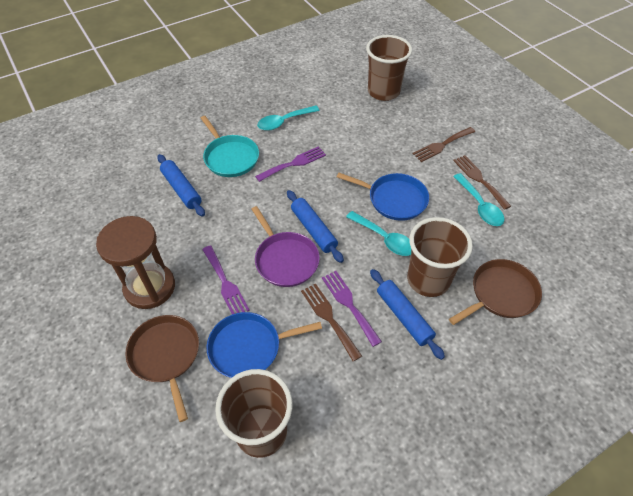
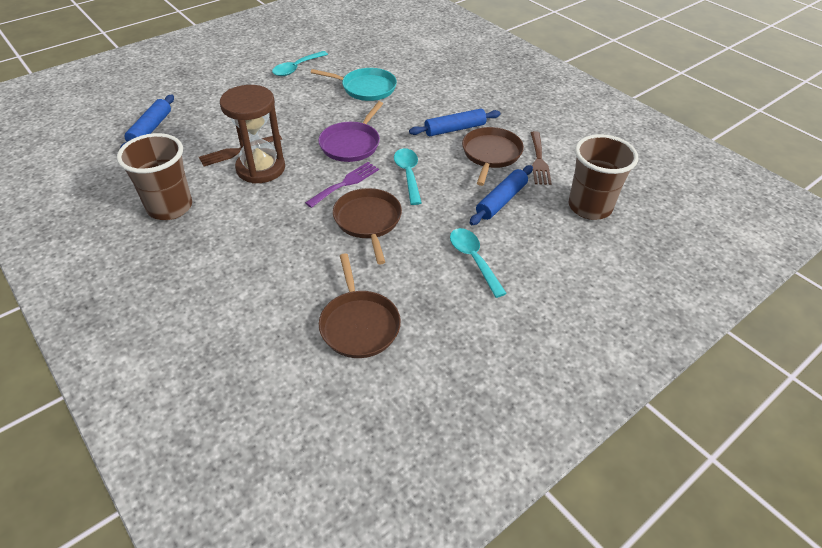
blue pan: [207,312,322,378] [337,173,429,221] = 2 -> none = 0
brown cup: [215,369,292,458] [366,35,412,101] [407,217,473,297] = 3 -> [117,133,192,220] [568,134,638,220] = 2
brown fork: [301,283,362,361] [413,127,475,162] [453,155,511,210] = 3 -> [199,136,282,167] [530,131,552,185] = 2
brown pan: [125,315,199,422] [449,259,542,325] = 2 -> [319,253,401,358] [333,188,402,264] [462,127,524,186] = 3
purple fork: [202,245,250,314] [255,146,326,182] [322,271,382,347] = 3 -> [305,162,379,208] = 1

